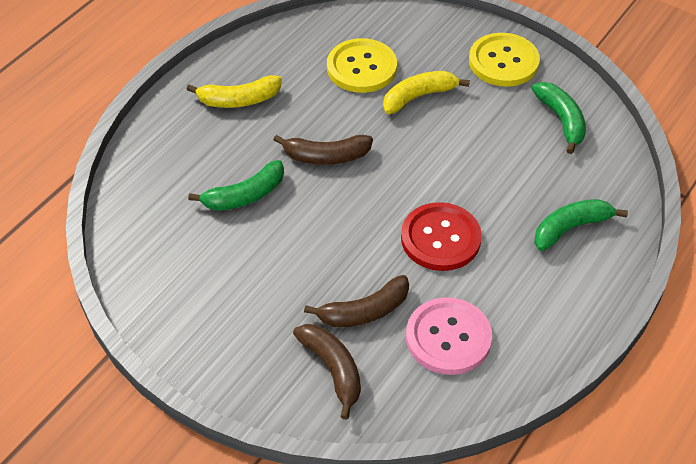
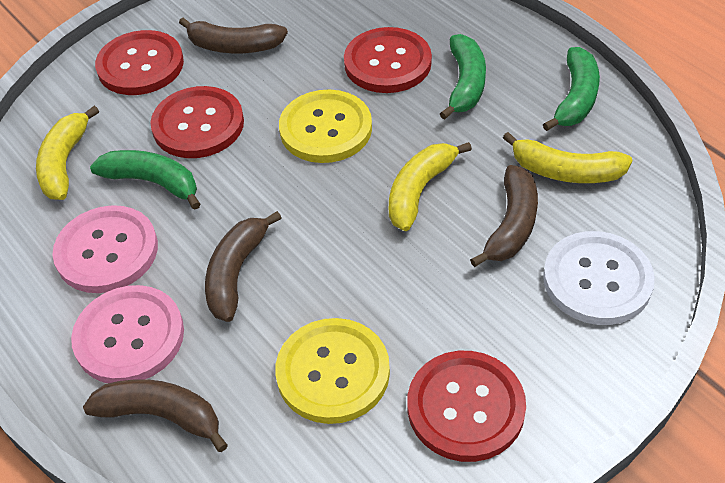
brown banana: [274,135,373,165] [293,324,361,420] [304,275,409,327] = 3 -> [83,379,228,452] [179,18,288,53] [205,211,281,322] [470,165,538,267] = 4
pink button: [406,297,492,375] = 1 -> [52,205,158,293] [71,285,184,383] = 2
red button: [401,202,482,271] = 1 -> [95,30,184,95] [150,86,244,158] [344,27,432,93] [407,351,526,462] = 4
white button: none = 0 -> [543,231,655,325] = 1
yellow banana: [186,75,282,108] [383,71,470,114] = 2 -> [36,106,99,200] [389,142,472,231] [503,132,632,183] = 3

